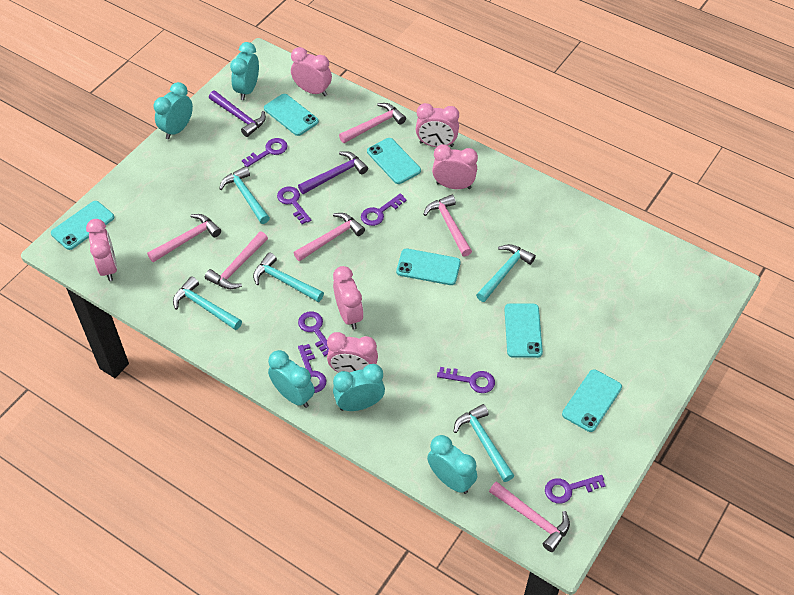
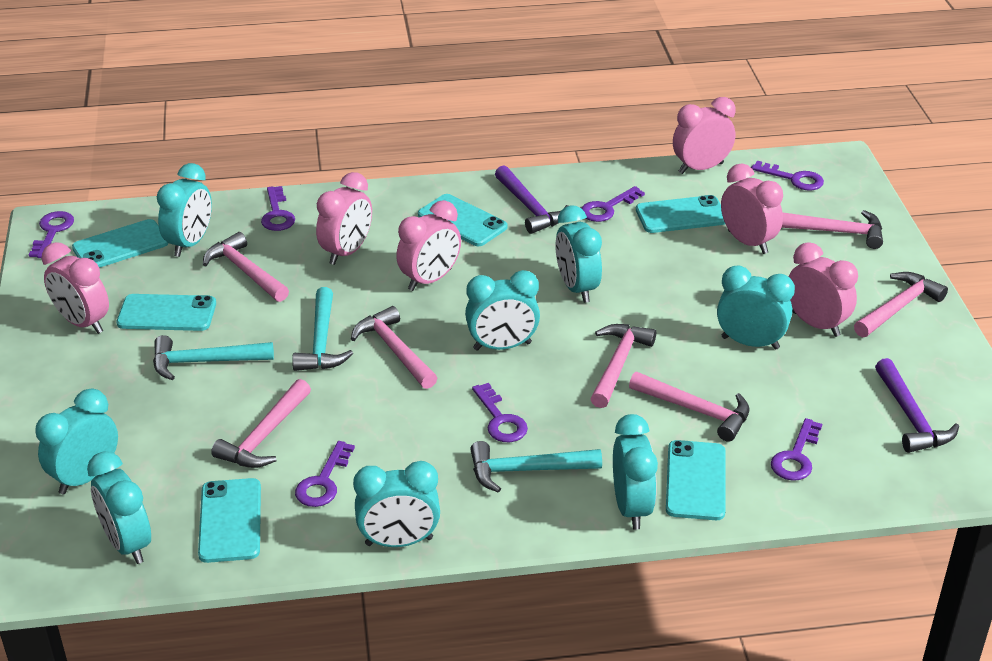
pink hammer: [147,214,221,262] [205,231,268,289] [294,213,365,261] [339,103,406,143] [423,195,472,257] [489,481,570,552] = 6 -> [203,232,289,302] [211,379,311,468] [351,306,437,389] [590,324,656,408] [629,372,749,442] [781,210,883,249] [854,272,948,337] = 7
turquoise clock: [154,82,193,139] [230,42,259,100] [268,350,315,408] [333,364,385,411] [427,435,477,494] = 5 -> [35,389,118,494] [87,451,151,564] [157,163,212,257] [353,461,440,547] [465,270,540,351] [555,206,602,303] [613,414,658,530] [717,265,795,350] = 8
turquoise hammer: [173,276,242,330] [219,166,270,224] [253,252,324,302] [453,404,515,482] [476,244,536,302] = 5 -> [153,335,274,380] [292,287,353,371] [470,441,602,493] = 3

